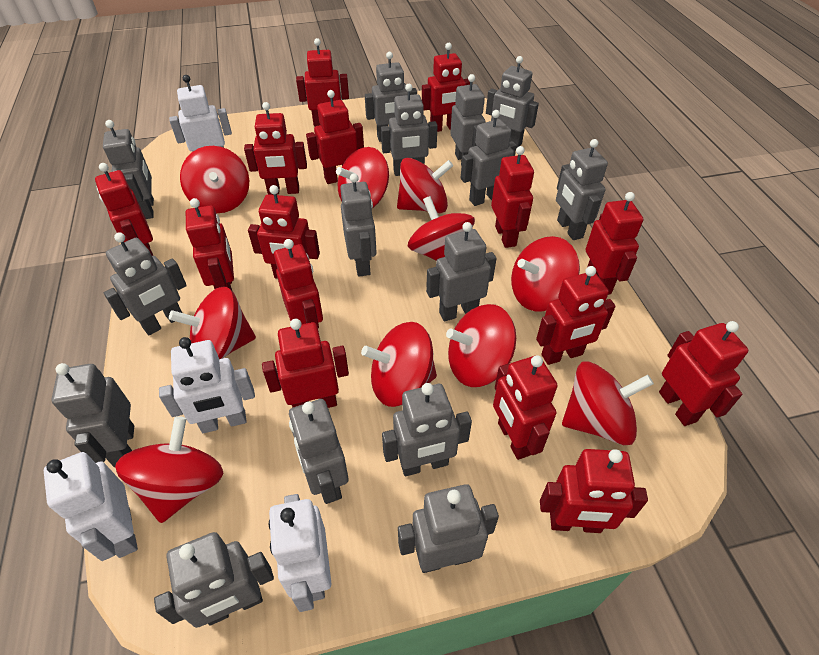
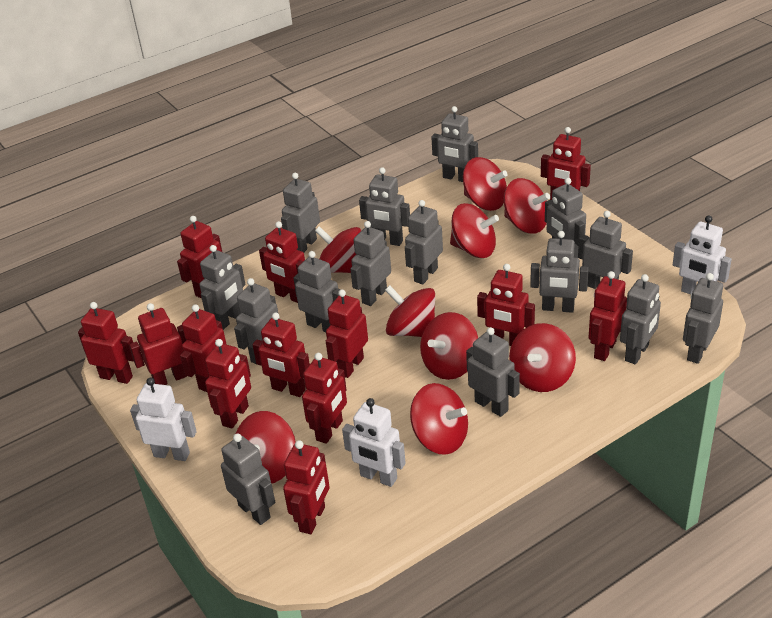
red robot: [95,163,153,256] [186,198,234,290] [244,102,307,195] [248,185,320,279] [262,319,349,408] [274,239,323,328] [296,38,349,127] [306,90,364,184] [422,43,473,132] [491,146,534,248] [493,355,558,460] [536,266,616,365] [540,449,648,533] [586,192,643,295] [659,321,748,426] = 15 -> [78,302,134,384] [129,303,187,385] [177,216,222,299] [180,304,227,392] [205,339,251,428] [253,312,310,397] [259,221,305,303] [283,440,330,534] [302,353,347,444] [326,290,368,378] [477,264,535,346] [541,127,591,200] [589,271,627,361] = 13
red spinning top: [115,416,224,523] [169,286,256,359] [180,146,249,213] [336,147,389,208] [361,322,437,407] [397,158,453,213] [408,196,475,261] [446,304,516,387] [511,236,580,311] [562,361,654,445] = 10 -> [236,411,296,483] [315,226,361,273] [385,285,435,337] [410,383,468,455] [420,312,478,380] [450,203,499,258] [463,157,508,211] [504,178,550,234] [509,323,576,392] = 9
white robot: [44,452,138,561] [159,337,255,433] [169,75,232,152] [269,494,332,612] = 4 -> [130,378,197,461] [342,398,406,487] [673,215,732,294] = 3

